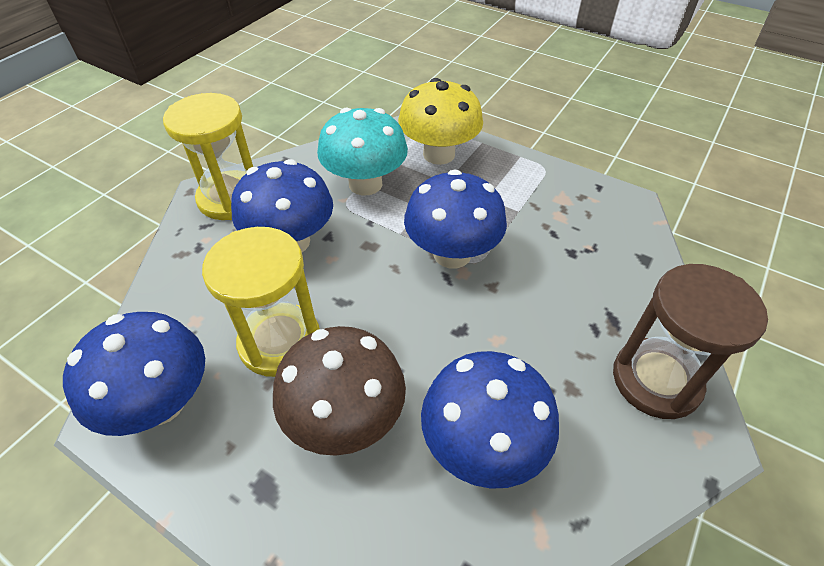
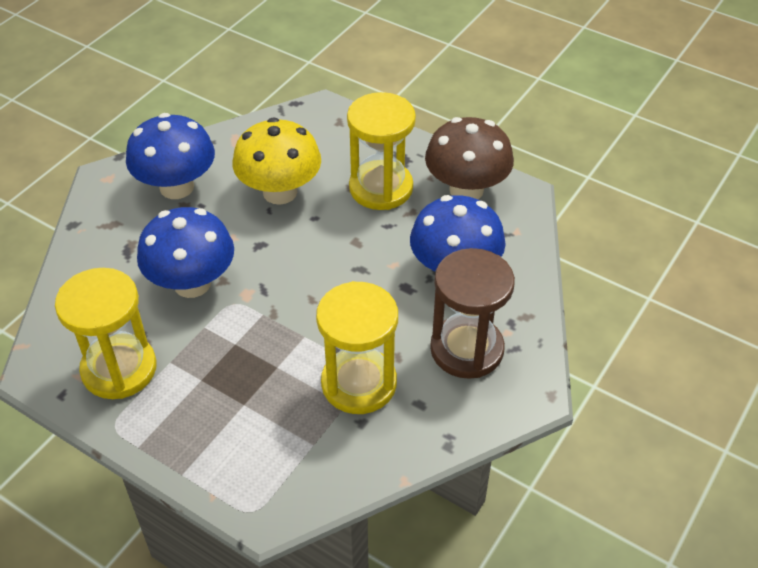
blue mushroom: [63,312,205,436] [231,159,333,252] [404,170,507,268] [421,351,559,489] = 4 -> [126,113,215,199] [137,207,234,298] [410,195,506,271] = 3
turquoise mushroom: [317,107,408,196] = 1 -> none = 0
yellow hourglass: [163,93,253,220] [202,227,320,377] = 2 -> [55,268,157,399] [316,281,398,414] [347,92,416,210] = 3

